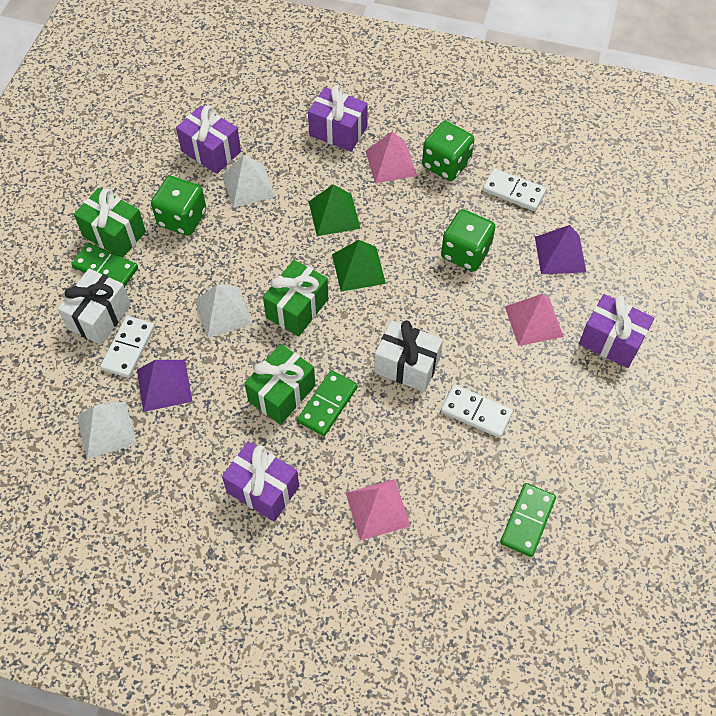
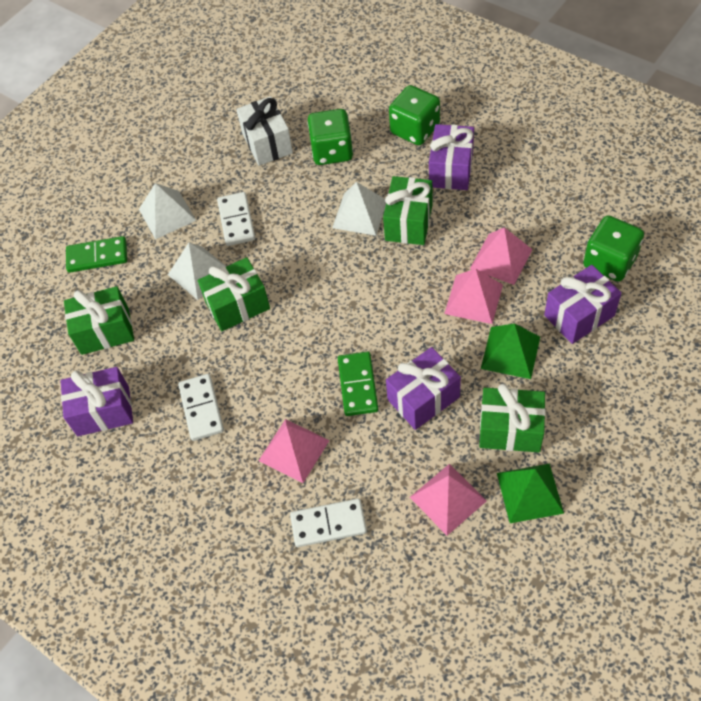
green domino: [71,243,138,287] [297,370,358,436] [500,483,556,557] = 3 -> [66,236,127,273] [338,351,378,416] = 2
green gift: [74,188,146,257] [244,344,315,425] [263,260,328,336] = 3 -> [64,286,134,355] [198,257,270,331] [383,176,433,245] [479,384,546,452] = 4
pink pyramid: [346,479,410,541] [365,131,417,183] [505,294,564,346] = 3 -> [259,419,330,483] [410,464,487,536] [444,269,503,324] [470,227,533,285] = 4
purple pyramid: [137,360,192,412] [535,225,586,274] = 2 -> none = 0
white gift: [58,268,131,345] [374,320,443,392] = 2 -> [236,96,293,166] = 1

